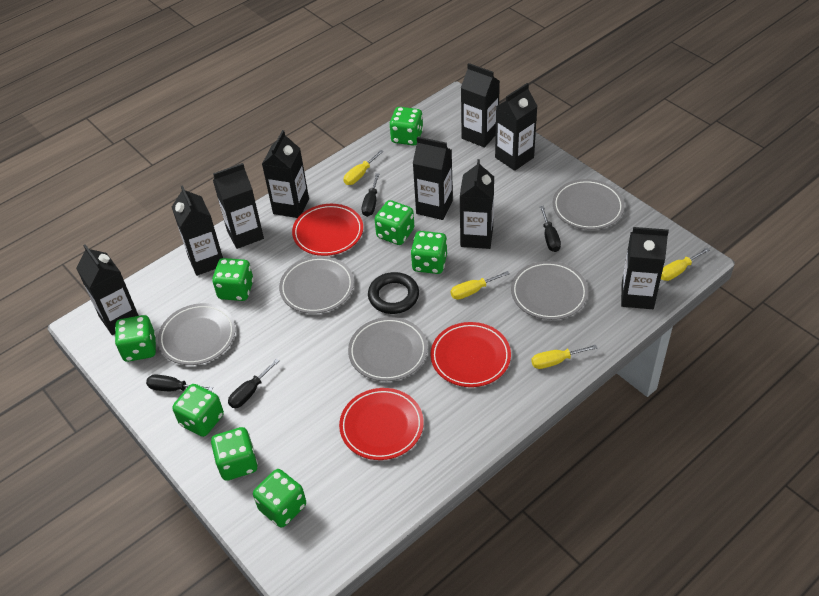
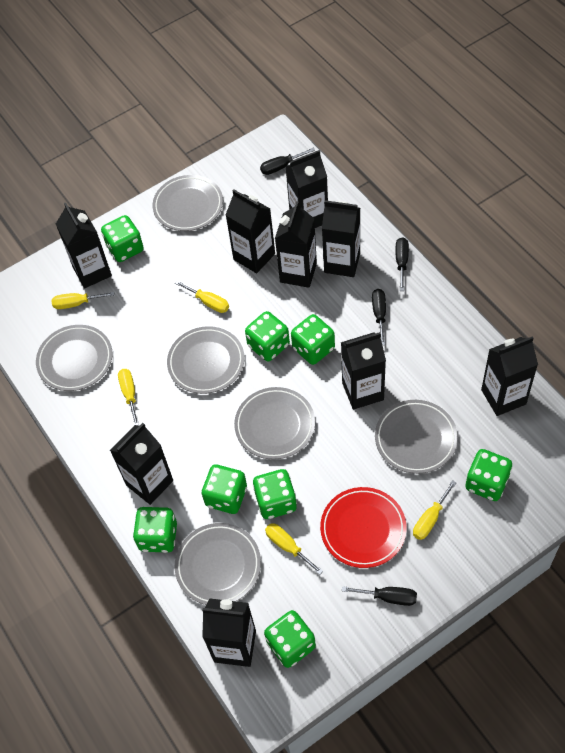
black ring: [368,272,419,314] = 1 -> none = 0
grey plate: [158,303,235,365] [279,256,354,314] [348,317,428,381] [511,261,588,320] [553,179,625,230] = 5 -> [36,325,113,391] [152,175,223,231] [167,326,245,394] [175,523,261,605] [234,387,315,460] [375,400,458,474] = 6
red plate: [292,204,363,256] [339,388,424,460] [431,322,511,387] = 3 -> [320,487,407,568] = 1
yellow screwdriver: [343,150,384,185] [451,271,510,300] [531,345,597,369] [661,248,710,281] = 4 -> [52,292,115,309] [118,369,139,426] [175,280,229,313] [265,523,323,574] [413,480,457,540] = 5

